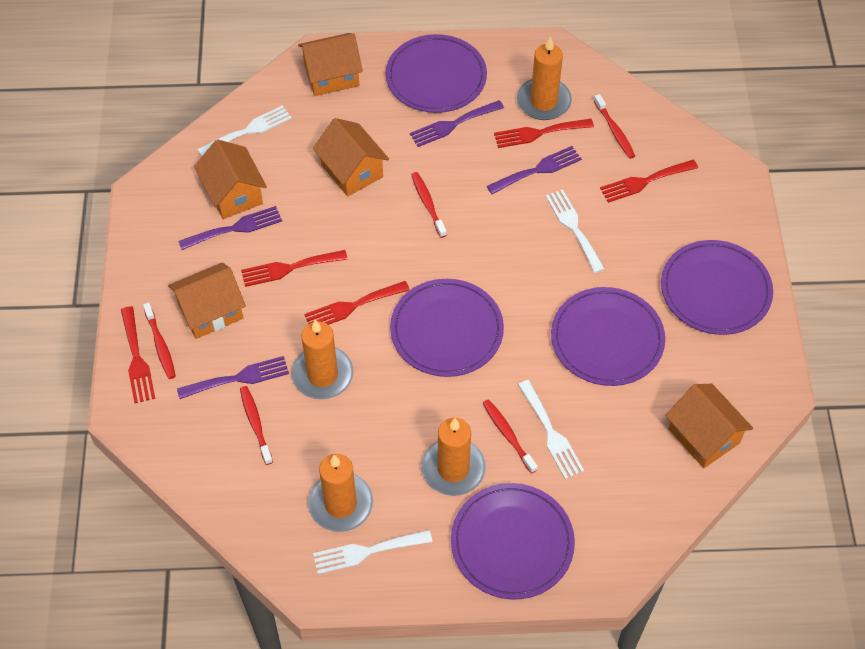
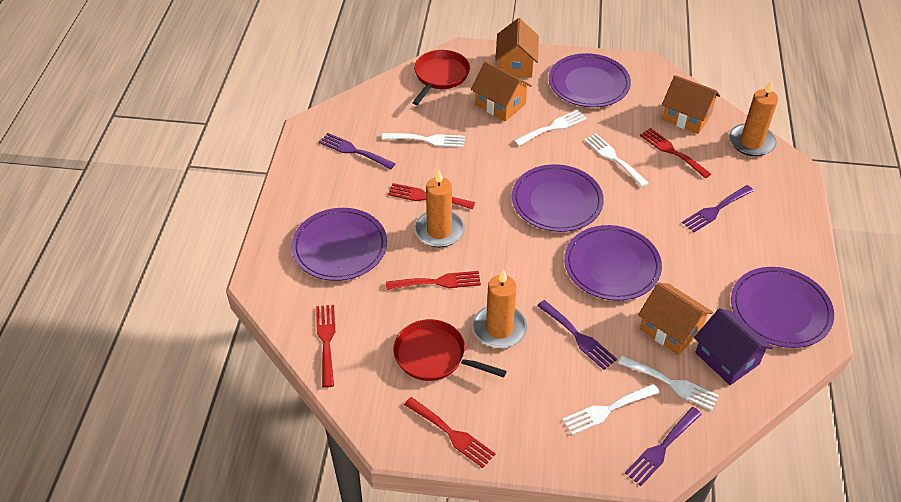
orange candle: [291,320,353,399] [308,454,373,532] [421,418,486,496] [517,36,572,120] = 4 -> [414,170,465,247] [472,269,527,348] [729,80,778,156] = 3
orange house: [168,262,246,339] [194,139,267,219] [298,33,363,96] [313,118,389,197] [665,384,753,468] = 5 -> [471,61,532,121] [495,18,539,77] [638,282,713,355] [662,75,720,134] = 4
purple house: none = 0 -> [694,308,773,385] = 1
red pan: none = 0 -> [394,319,507,381] [412,50,470,105] = 2
red toothbrush: [143,303,176,379] [240,386,273,465] [411,172,447,238] [483,399,538,474] [594,94,635,159] = 5 -> none = 0
white fork: [197,105,292,156] [313,530,433,574] [518,380,584,479] [545,189,605,273] = 4 -> [382,133,465,148] [514,109,587,146] [562,384,660,435] [584,133,649,187] [618,355,719,410] = 5

